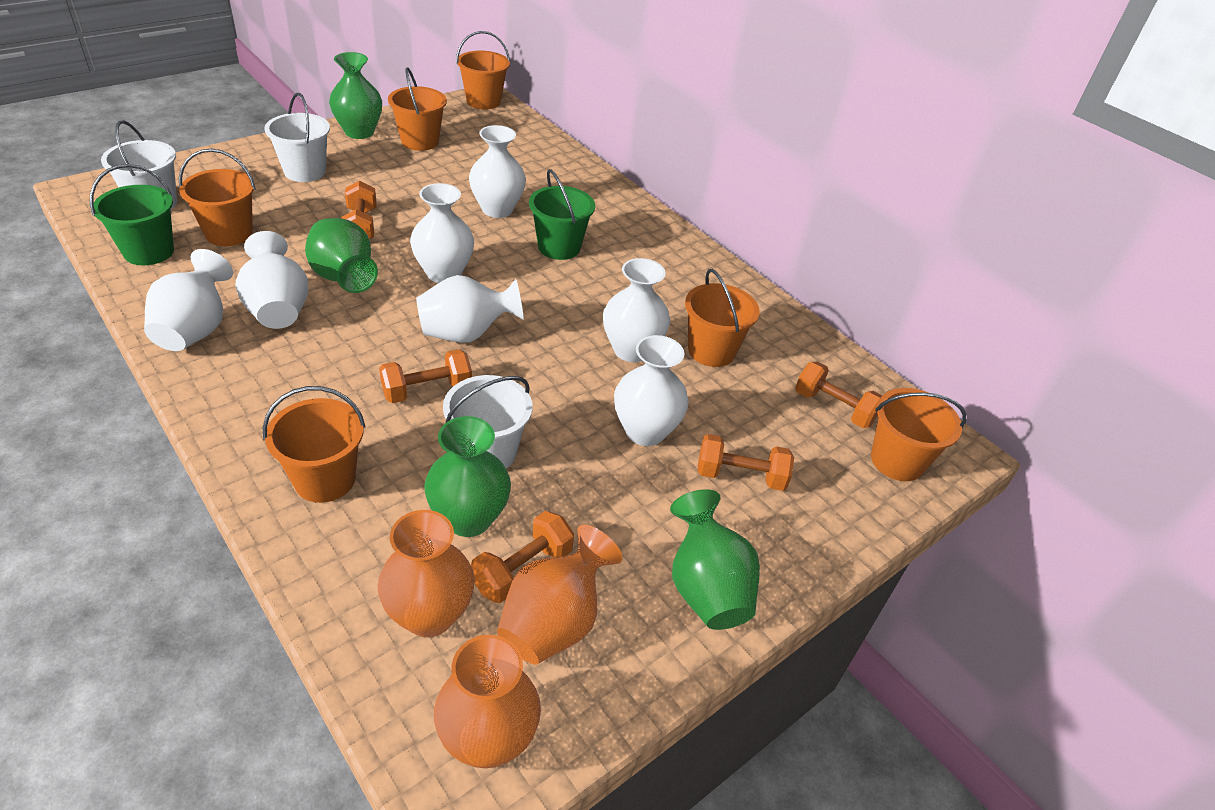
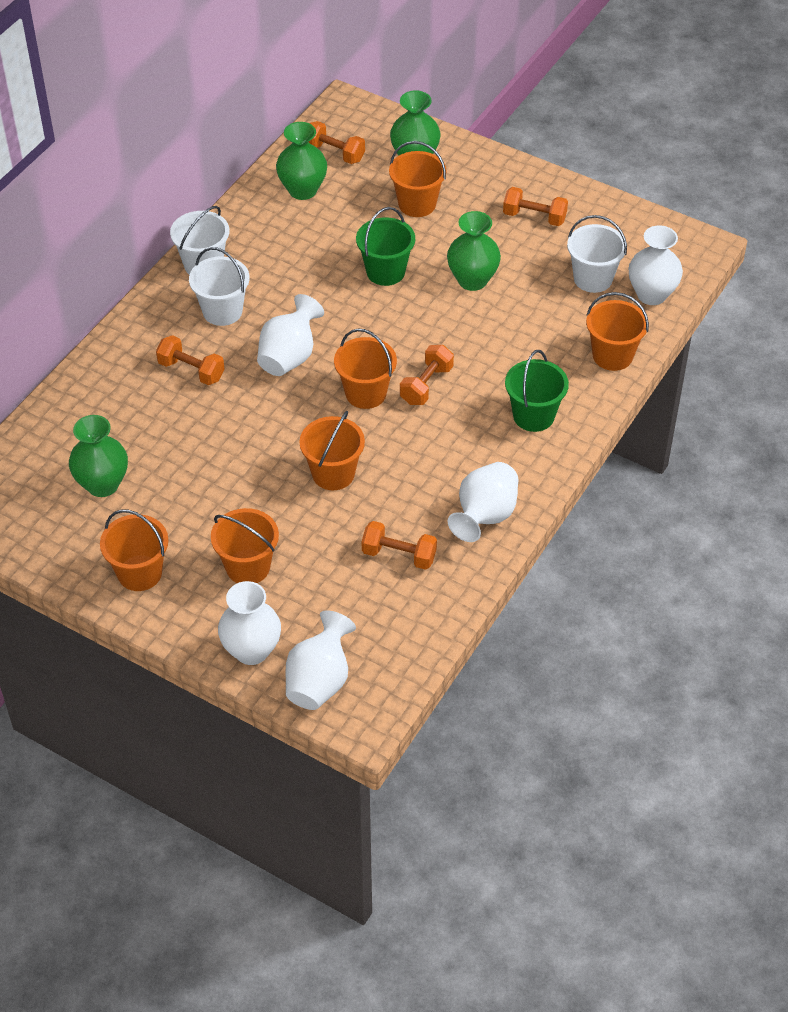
orange vase: [378,510,475,637] [434,634,541,768] [497,524,622,665] = 3 -> none = 0
white vase: [144,249,233,351] [235,231,308,329] [410,183,474,283] [416,275,524,343] [469,125,526,218] [603,258,670,362] [614,335,689,446] = 7 -> [218,581,281,665] [257,294,324,376] [285,610,356,710] [448,462,518,542] [629,225,683,305] = 5

